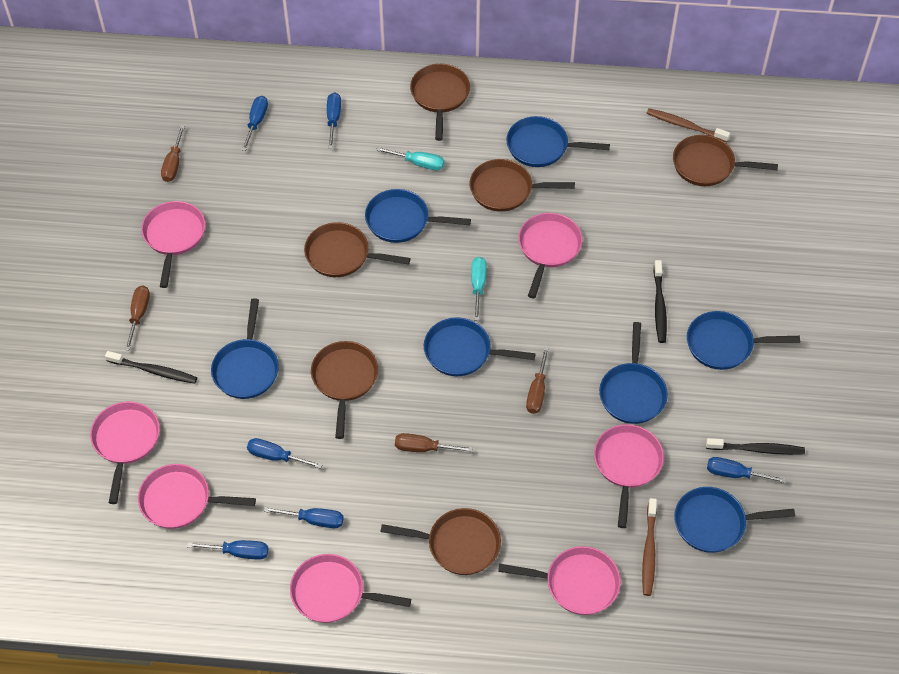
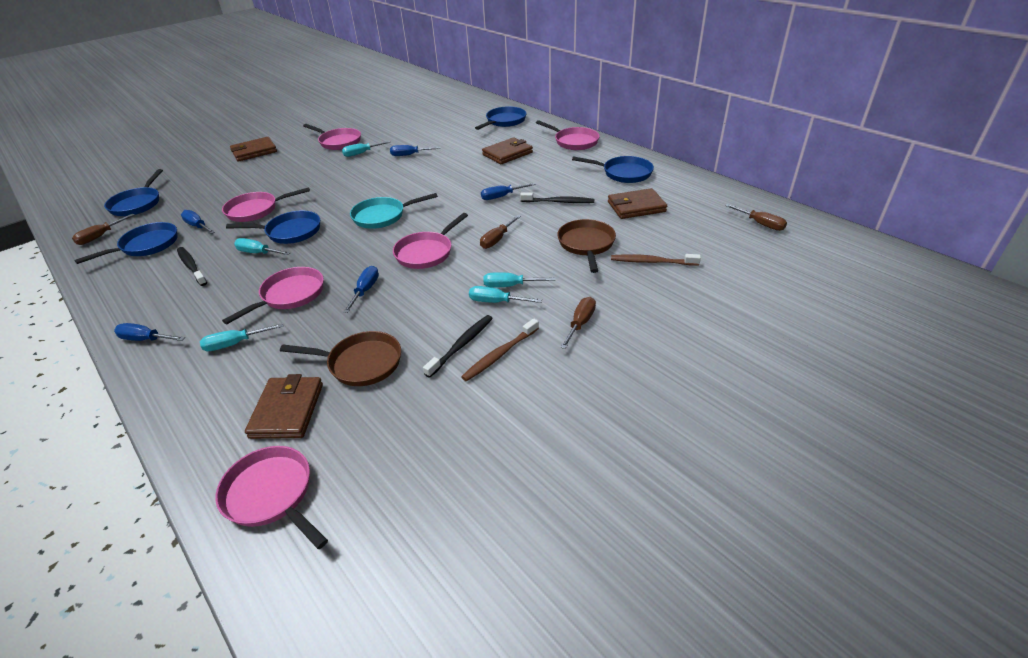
blue pan: [211,298,279,399] [365,189,471,243] [424,317,536,376] [506,116,610,167] [599,322,668,424] [674,487,795,553] [687,311,800,370] = 7 -> [74,222,178,264] [104,169,163,216] [226,210,320,244] [475,106,526,130] [572,156,654,183] = 5
blue screwdriver: [187,540,268,560] [241,96,268,151] [247,438,323,469] [264,507,344,528] [327,92,341,149] [707,457,787,483] = 6 -> [114,323,185,341] [181,210,215,234] [343,266,379,313] [390,145,441,156] [481,183,536,200] = 5
brown pan: [304,222,411,277] [311,341,378,439] [381,508,501,575] [410,64,470,141] [469,159,575,212] [673,135,778,186] = 6 -> [280,331,401,386] [557,219,616,273] = 2
brown wallet: none = 0 -> [230,137,277,161] [245,374,323,439] [482,137,533,164] [608,188,667,219] = 4
pink pan: [90,401,160,504] [138,464,256,529] [141,201,205,288] [290,554,411,623] [498,546,621,615] [518,213,583,298] [594,424,664,528] = 7 -> [215,446,328,549] [222,187,310,222] [222,267,324,324] [303,124,361,150] [393,213,468,269] [536,120,600,150] = 6
turquoise pan: none = 0 -> [350,193,438,229] = 1
turquoise screwdriver: [376,147,444,170] [471,257,486,321] = 2 -> [200,323,283,351] [234,238,291,255] [342,141,391,157] [469,286,542,303] [483,272,555,288] = 5

